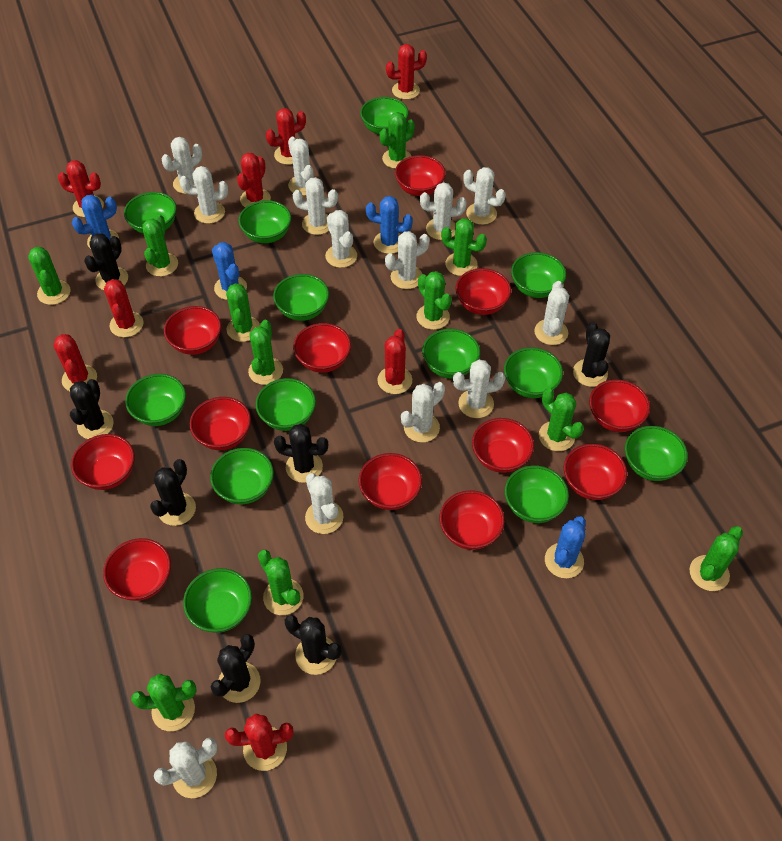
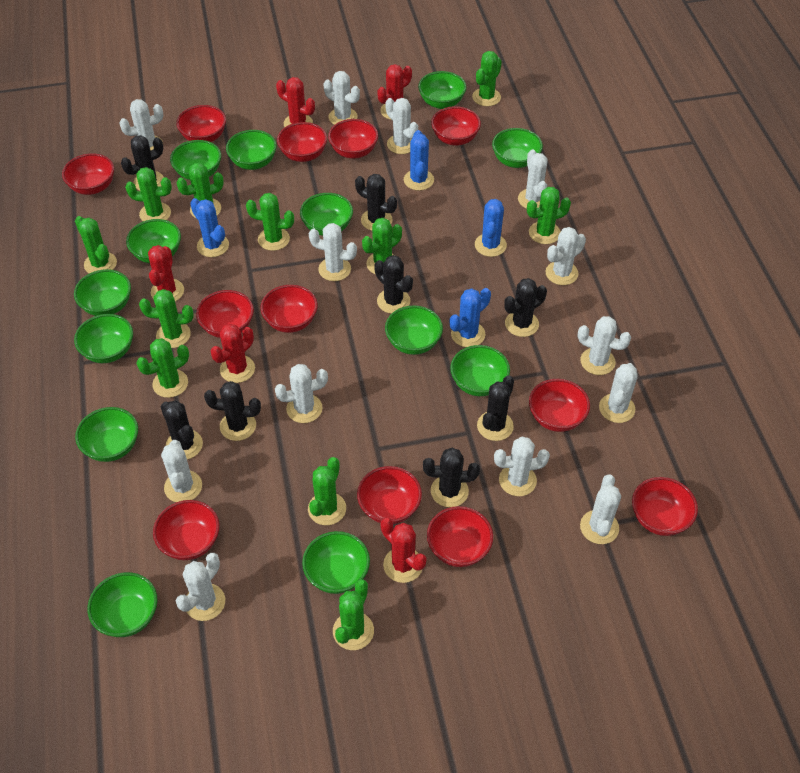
black cactus: [70,379,114,439] [84,233,128,290] [150,459,196,526] [211,634,260,703] [274,424,328,483] [285,615,341,675] [573,321,610,387] = 7 -> [121,135,164,191] [161,401,203,460] [204,381,261,441] [355,174,397,231] [374,255,413,314] [423,448,480,507] [477,376,514,441] [504,278,547,337] = 8
red cactus: [54,334,97,391] [58,160,104,217] [104,279,144,337] [225,714,294,771] [237,153,271,207] [266,108,306,165] [377,329,412,394] [386,44,427,100] = 8 -> [148,245,184,301] [210,324,255,383] [276,77,315,127] [377,64,412,120] [381,518,427,583] = 5

